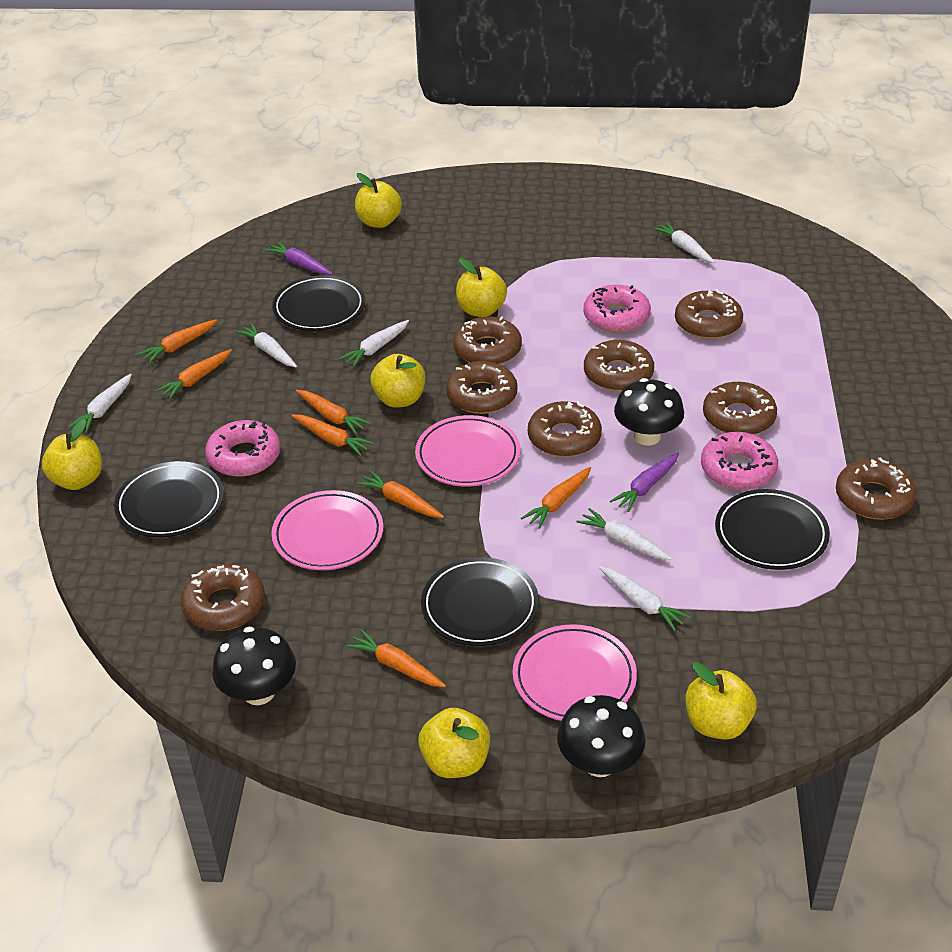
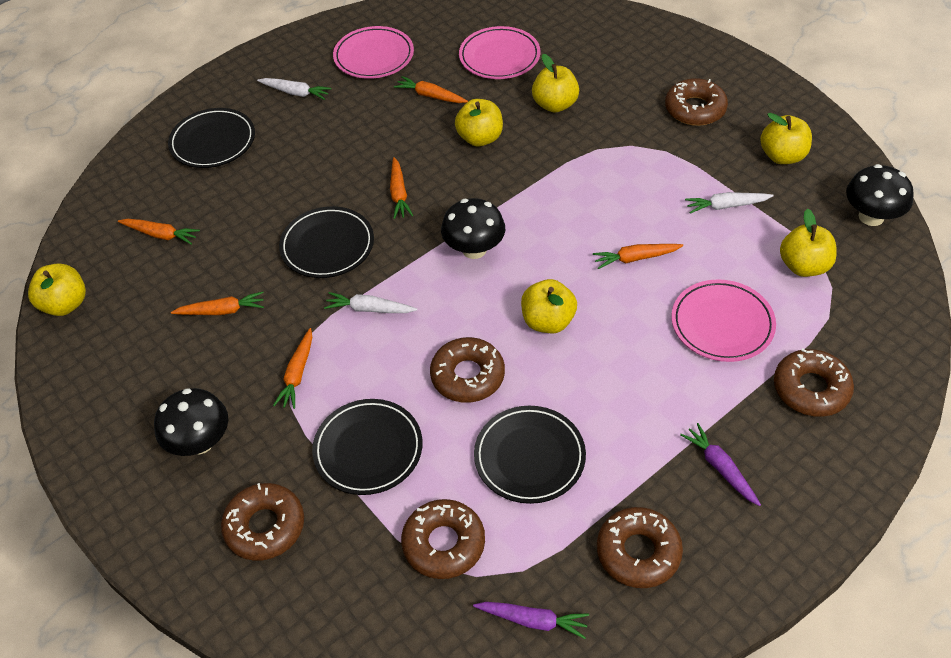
brown donut: [181,563,265,631] [446,361,518,414] [453,316,522,364] [528,401,602,457] [584,340,654,391] [675,289,743,339] [703,382,777,435] [836,458,917,519] = 8 -> [221,483,304,561] [401,499,485,579] [430,337,505,403] [597,507,683,588] [665,78,728,126] [774,348,854,417] = 6
orange carrot: [138,319,217,363] [156,349,232,400] [291,414,374,456] [296,390,371,435] [346,629,446,687] [356,470,444,518] [521,467,591,529] = 7 -> [118,219,200,245] [171,291,264,315] [273,328,312,409] [390,157,413,219] [394,76,468,103] [593,244,683,269] = 6
pink donut: [205,420,281,476] [583,285,651,333] [701,432,778,490] = 3 -> none = 0
white carrot: [69,374,132,433] [235,323,297,367] [339,320,409,367] [576,508,672,560] [599,566,691,631] [653,222,715,263] = 6 -> [257,78,331,100] [324,292,417,313] [685,192,774,214] = 3

